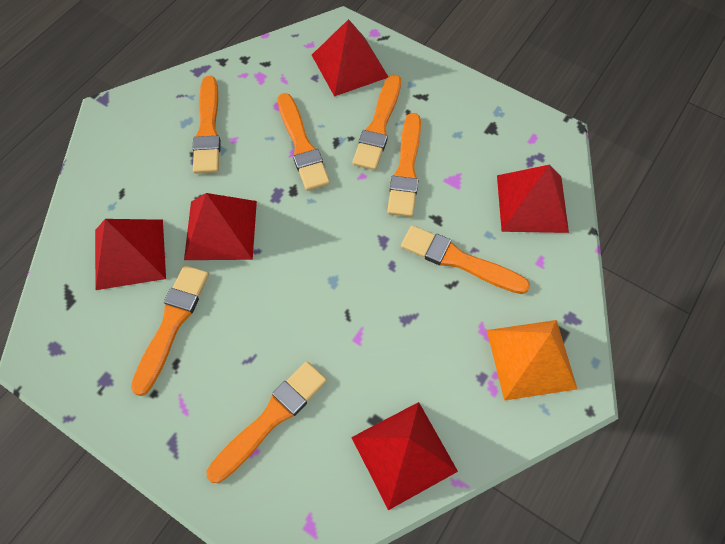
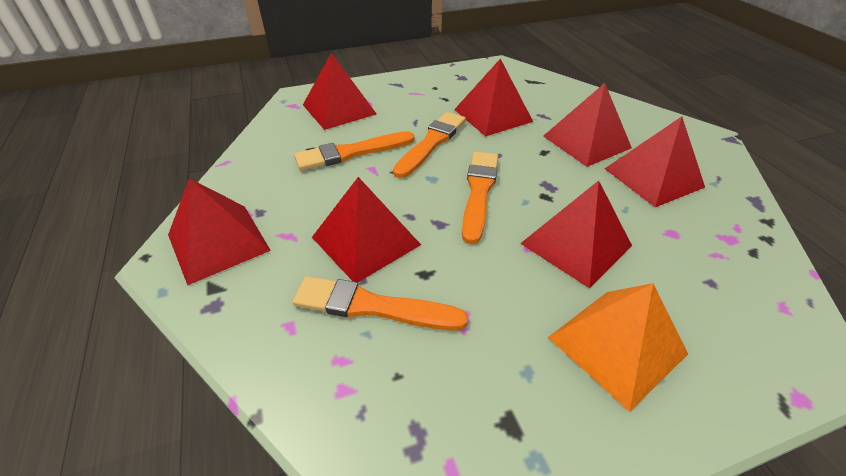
orange brush: [131,265,209,396] [193,76,221,174] [207,361,327,483] [278,93,330,191] [352,74,401,170] [387,113,421,217] [401,225,530,294] = 7 -> [293,276,468,331] [294,131,414,171] [393,112,466,178] [462,151,498,244] = 4
red pyramid: [95,219,166,290] [184,193,257,260] [312,19,388,97] [351,402,458,510] [497,165,569,233] = 5 -> [168,178,271,285] [303,53,376,130] [312,177,421,283] [454,59,533,137] [520,180,632,288] [543,83,632,167] [605,117,705,207] = 7

